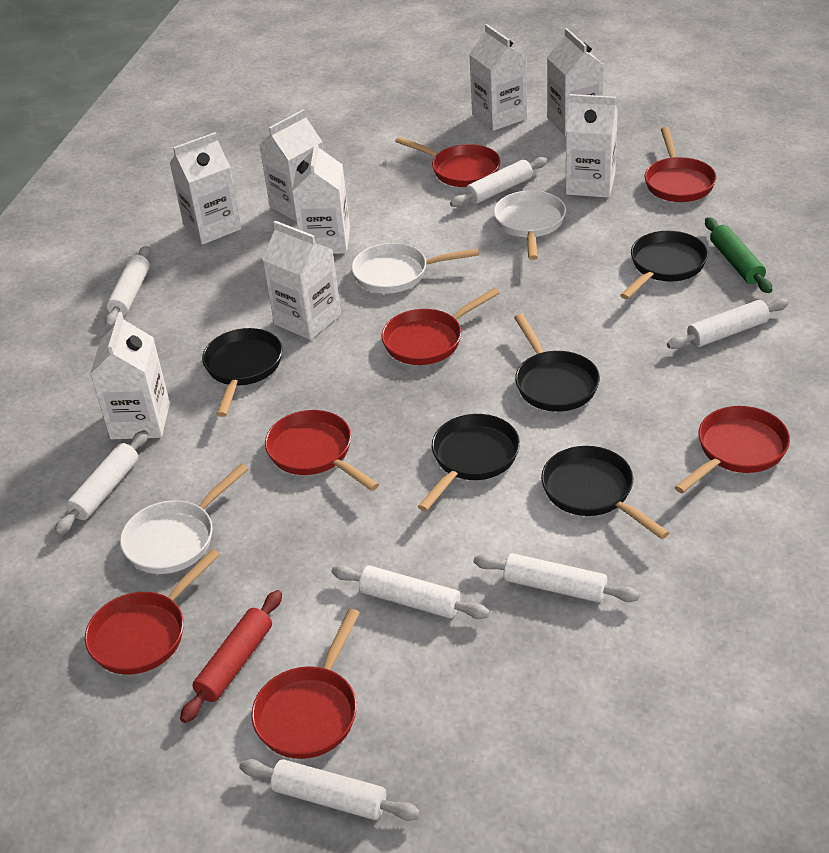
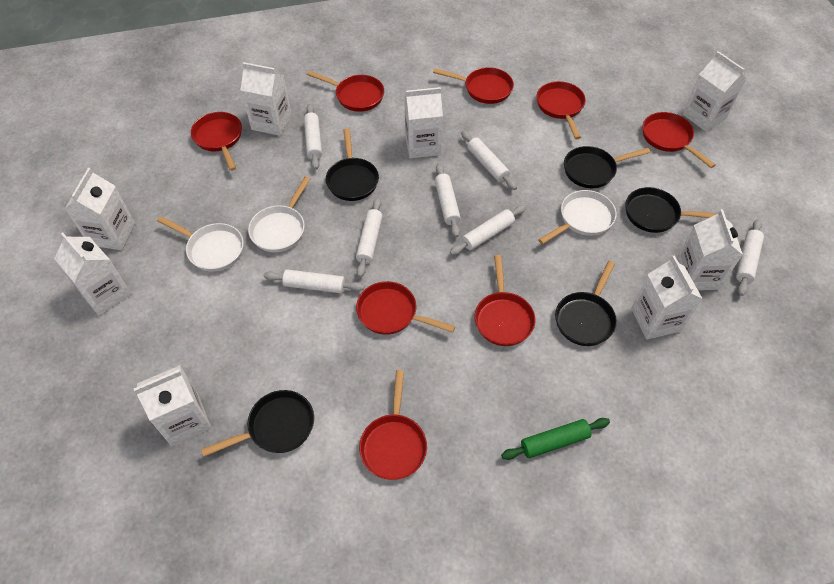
red pan: [85,549,220,675] [251,609,360,759] [265,410,379,491] [382,288,500,365] [395,137,501,187] [645,127,717,202] [675,406,790,493] = 7 -> [191,112,242,171] [307,70,384,112] [356,281,455,335] [359,370,427,480] [433,67,514,104] [475,255,536,346] [536,81,586,139] [642,112,716,168] = 8
red rolling pin: [180,590,282,723] = 1 -> none = 0

